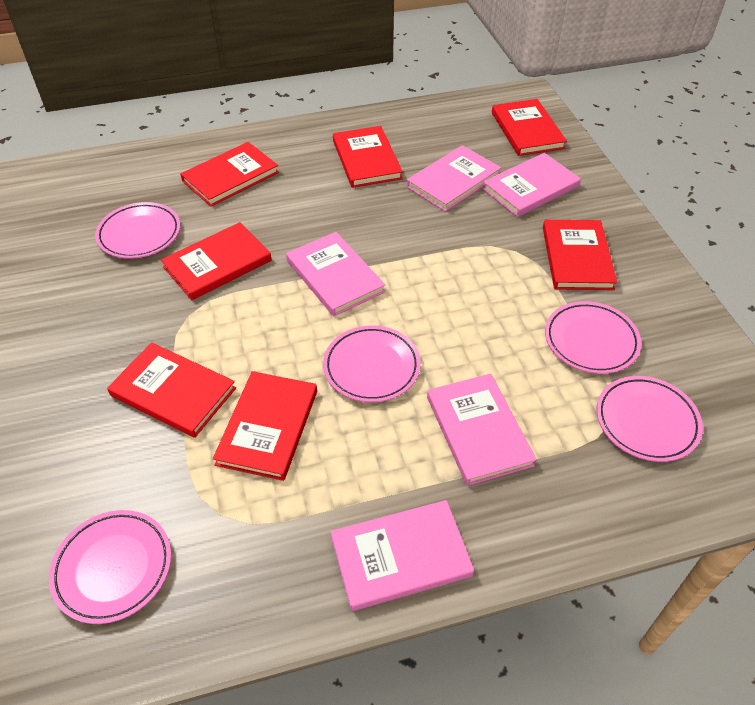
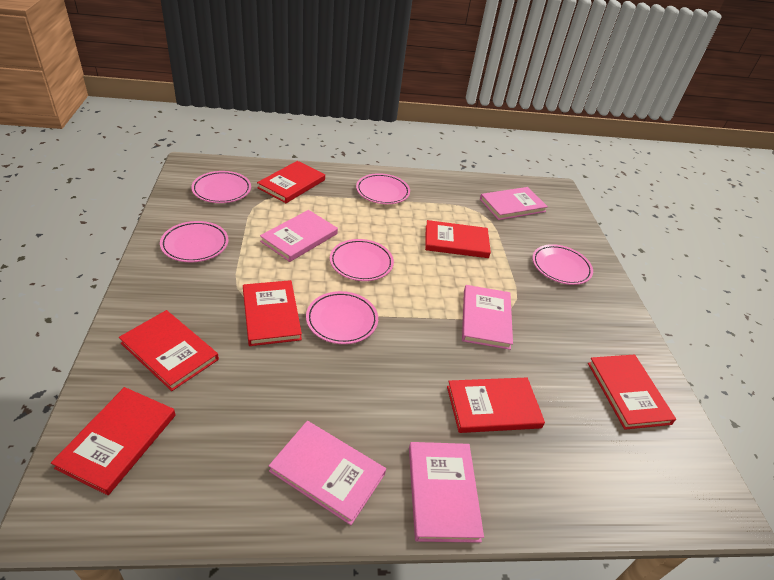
pink plate: [49,510,171,624] [95,202,180,259] [323,326,421,402] [545,301,641,374] [596,376,703,462] = 5 -> [160,221,229,262] [191,171,251,203] [306,291,378,344] [330,239,394,281] [356,173,410,204] [532,244,593,285] = 6

